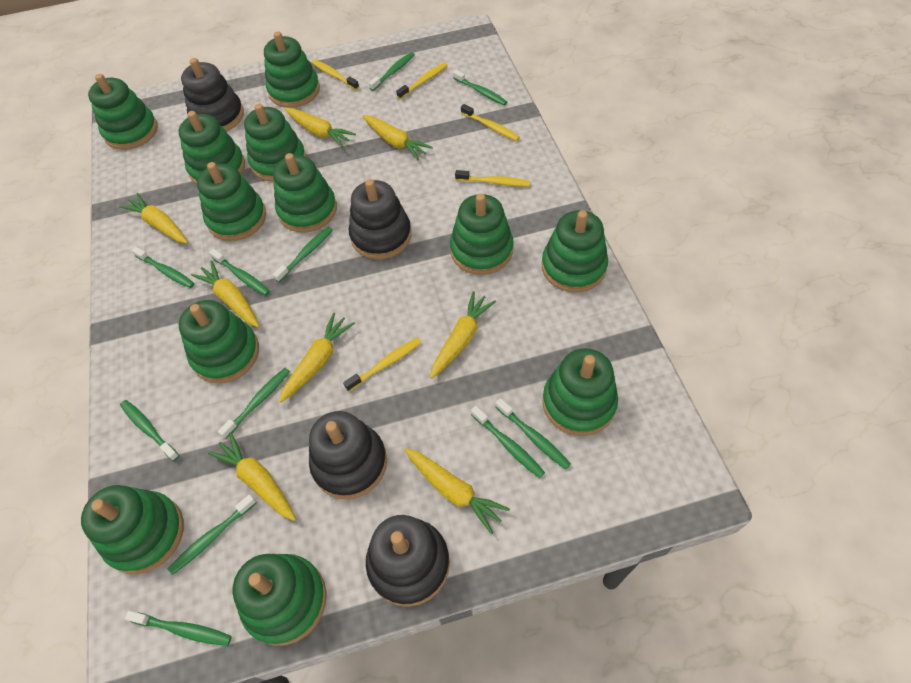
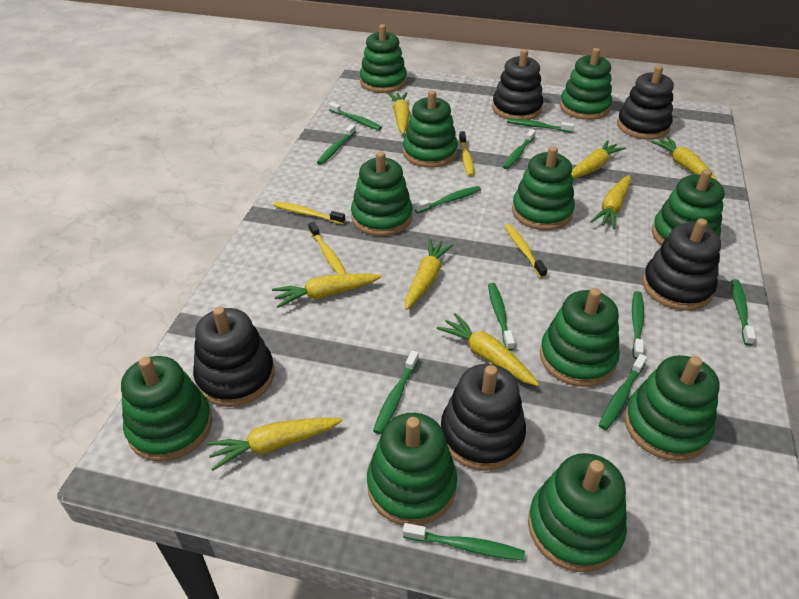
black stacking toy: [181,58,244,131] [309,411,387,499] [349,179,412,259] [366,515,450,607] = 4 -> [193,306,275,407] [441,364,526,471] [492,49,543,120] [617,65,674,140] [642,219,721,311] = 5
green stacking toy: [81,485,184,574] [88,74,158,150] [179,111,245,185] [179,300,259,383] [197,162,266,241] [233,554,327,646] [244,103,306,182] [264,31,320,108] [273,153,337,233] [450,194,514,275] [542,210,608,292] [542,348,618,436] = 12 -> [121,356,212,462] [351,151,413,236] [360,24,407,93] [367,413,457,525] [403,90,458,168] [512,146,575,230] [528,453,627,572] [540,288,620,387] [560,48,612,120] [624,355,719,461] [652,169,725,245] = 11
yellow toothbrush: [312,60,359,90] [343,338,422,391] [396,62,448,99] [455,170,530,187] [461,104,520,141] = 5 -> [274,201,345,224] [308,222,346,274] [459,131,474,177] [505,224,548,278] = 4

